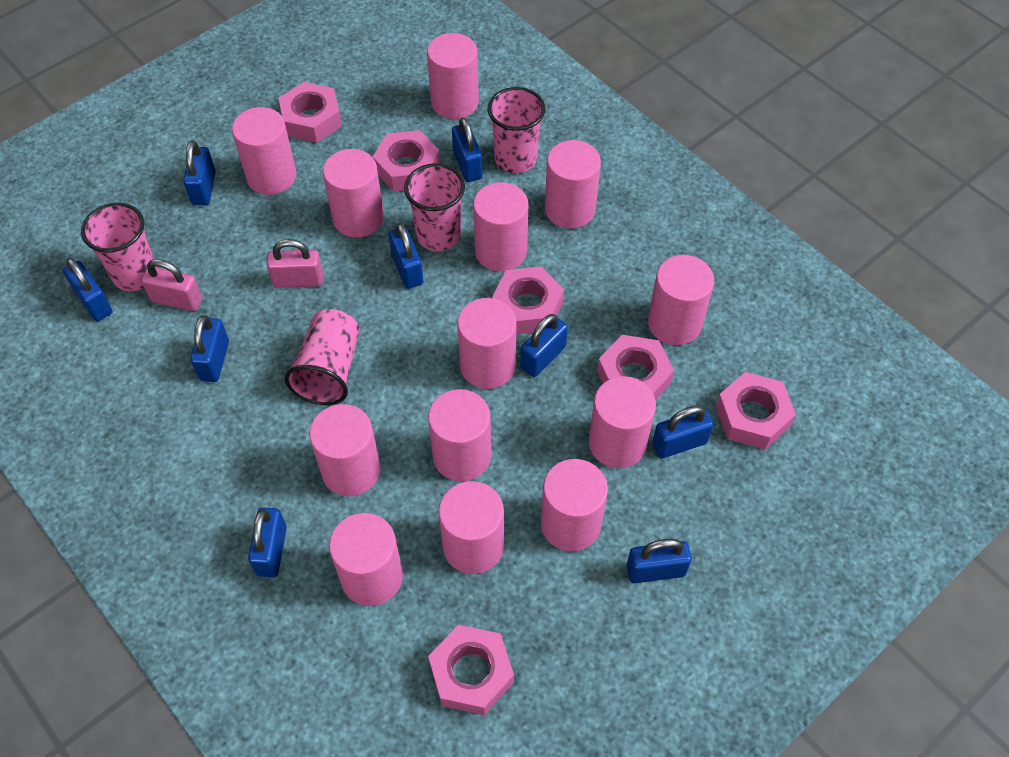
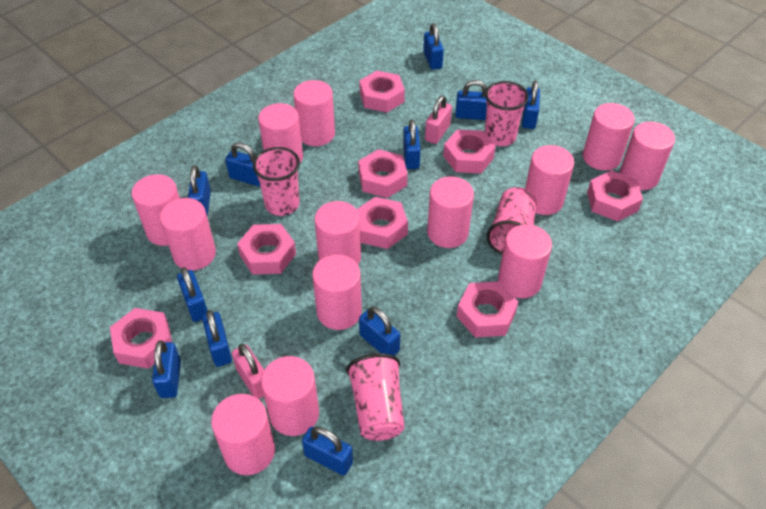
blue padlock: [63,258,112,321] [183,141,216,205] [190,315,229,382] [248,507,287,577] [388,223,424,289] [452,117,482,182] [520,314,568,377] [626,539,692,583] [652,406,713,459] = 9 -> [152,341,181,398] [177,267,208,322] [188,165,211,215] [202,310,232,367] [225,143,260,187] [302,427,353,475] [359,307,400,356] [403,119,421,169] [423,23,444,70] [455,80,487,120] [522,80,540,129] = 11
pink nut: [279,82,342,143] [373,130,440,192] [428,625,514,715] [492,266,564,335] [597,335,674,400] [716,372,796,449] = 6 -> [110,308,172,369] [237,224,296,275] [357,197,408,249] [358,149,408,198] [359,71,405,113] [443,129,496,173] [457,281,519,338] [587,170,643,222] = 8

